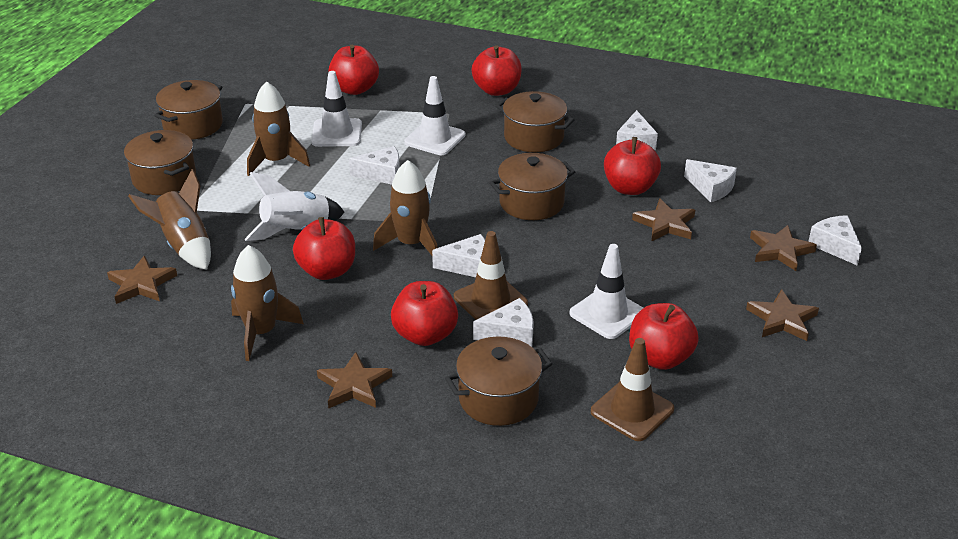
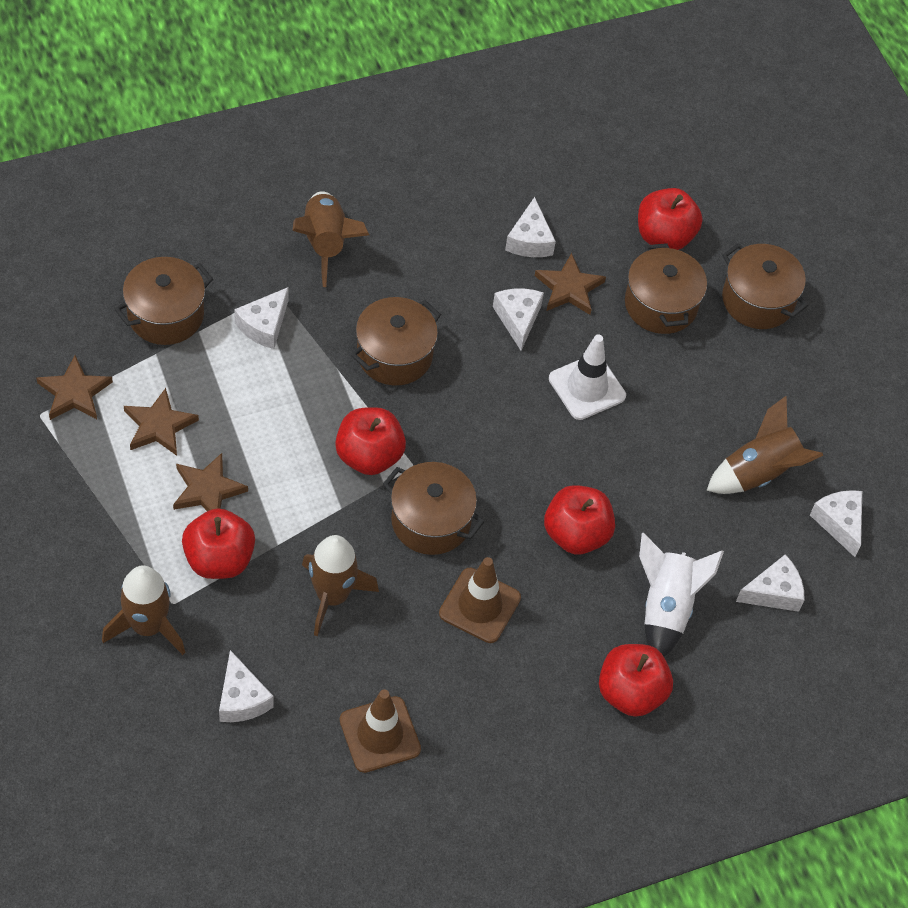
brown star: [107,256,177,304] [317,352,392,409] [632,198,695,241] [746,289,819,341] [750,225,817,271] = 5 -> [36,355,113,420] [124,388,199,456] [173,453,248,511] [535,253,606,315] = 4
red apple: [293,217,355,280] [328,45,379,95] [391,281,458,346] [472,45,522,96] [604,137,661,195] [629,303,699,370] = 6 -> [182,508,255,579] [335,407,406,475] [544,485,615,554] [599,644,673,717] [638,188,703,250] = 5
white traffic cone: [311,71,362,147] [404,76,465,155] [570,244,643,339] = 3 -> [549,334,626,420] = 1

